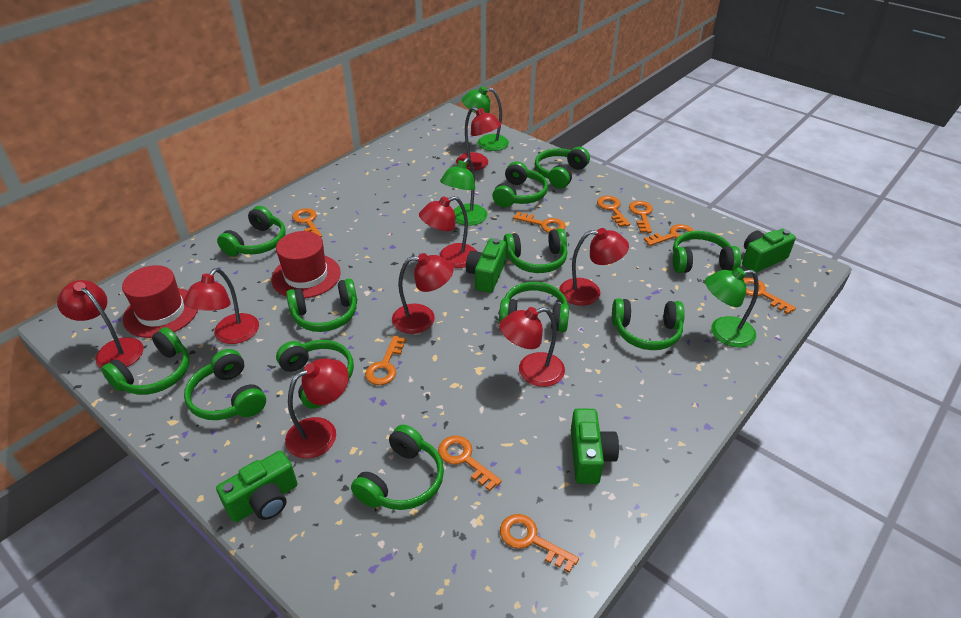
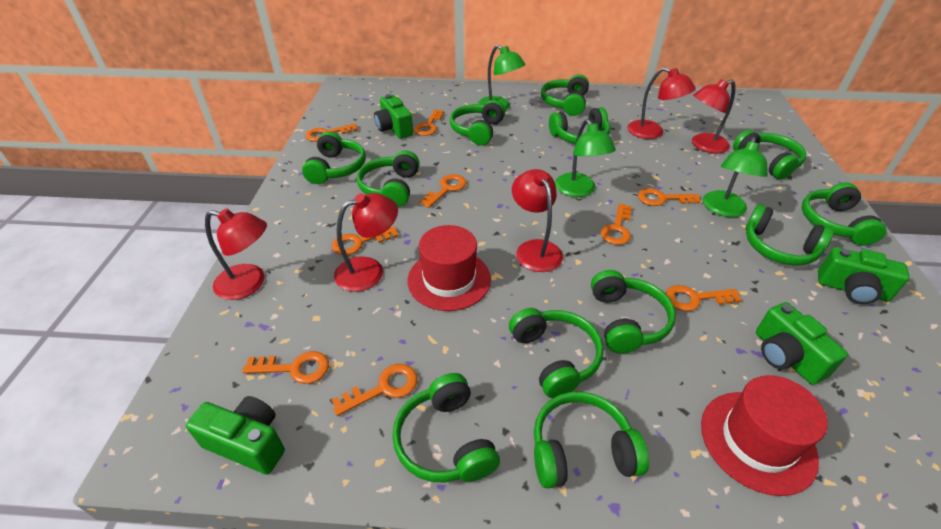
red lamp: [57,280,143,368] [183,268,259,344] [285,358,349,459] [392,253,454,334] [419,196,477,268] [456,107,501,171] [499,307,565,387] [559,228,629,306] = 8 -> [205,209,267,300] [334,193,398,292] [512,169,563,272] [628,67,696,139] [692,79,736,153] = 5

